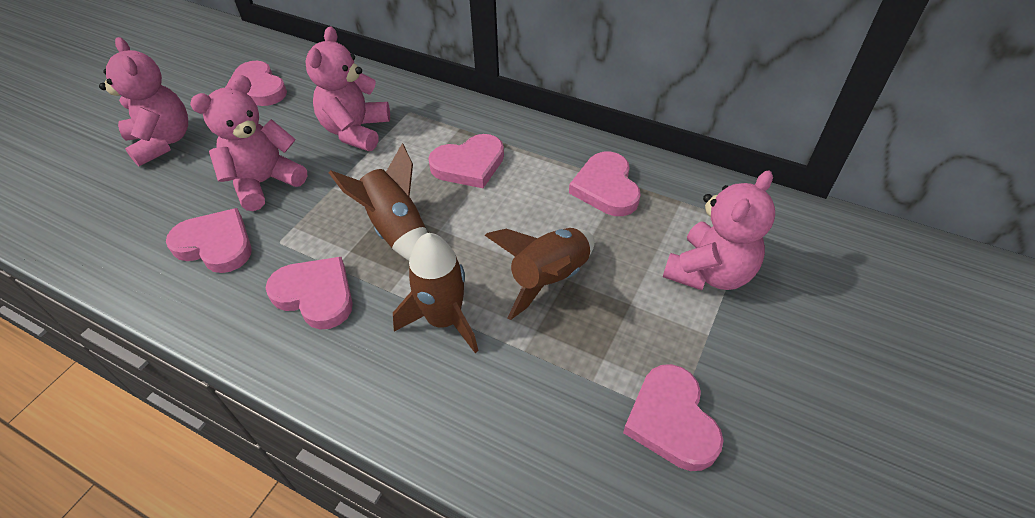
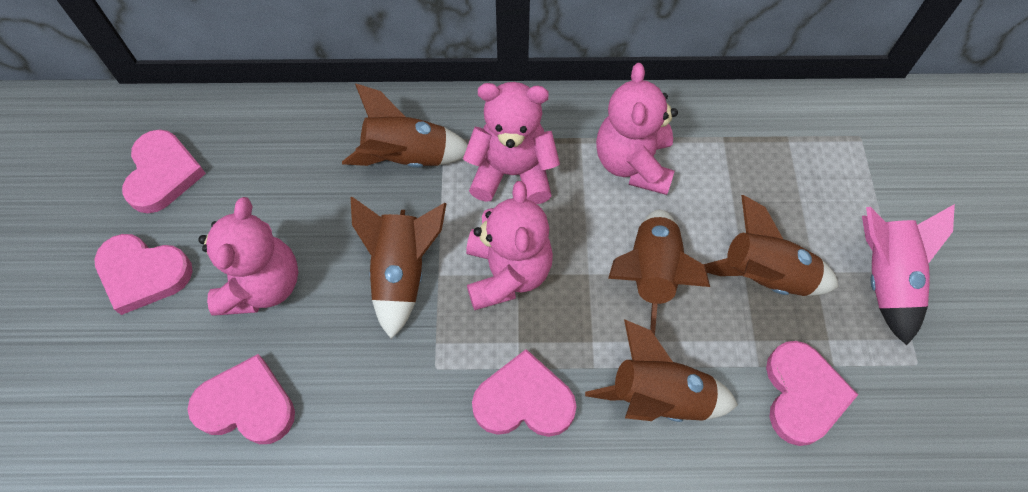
brown rocket: [329,143,427,260] [393,233,479,353] [485,228,595,320] = 3 -> [342,84,468,168] [351,197,447,339] [585,320,738,422] [608,210,710,335] [703,195,839,296] = 5
pink heart: [166,208,252,273] [226,61,287,106] [265,257,353,330] [428,134,504,188] [569,152,641,216] [623,364,724,471] = 6 -> [94,234,193,315] [122,129,206,213] [187,354,295,444] [472,349,577,437] [766,341,858,446] = 5
pink rocket: none = 0 -> [862,204,955,345] = 1

